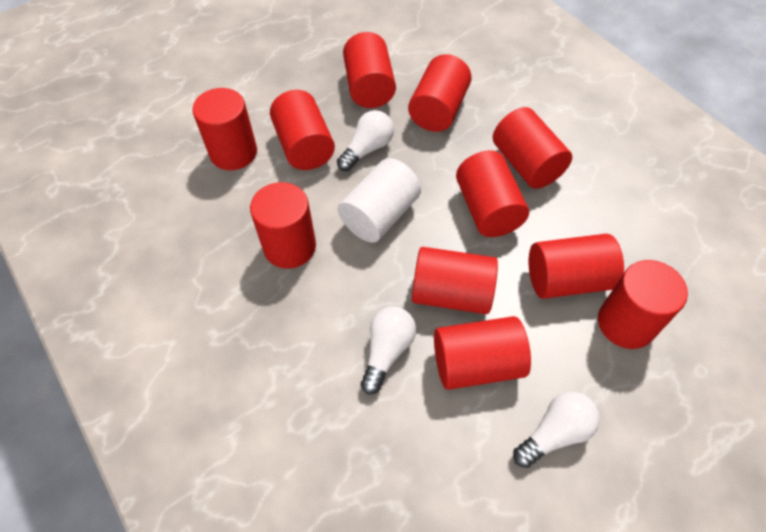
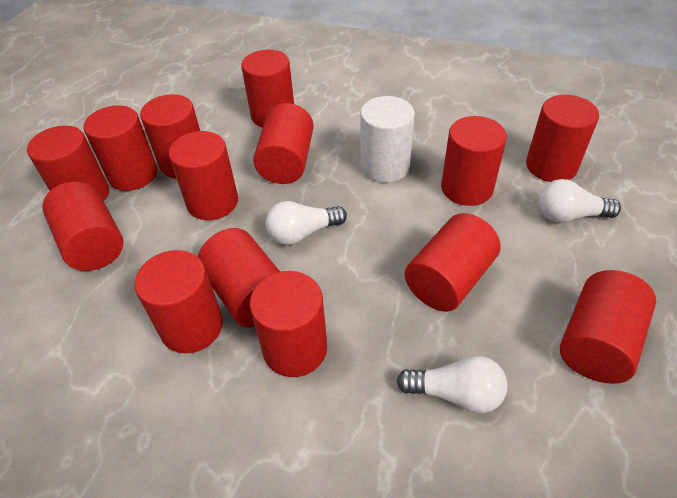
red cylinder: [192,88,257,170] [250,182,316,269] [270,90,335,170] [343,32,396,108] [408,54,472,132] [412,247,498,314] [434,316,531,390] [456,150,529,237] [493,107,572,189] [529,234,624,299] [598,260,688,349] = 11 -> [27,126,109,201] [42,181,123,271] [83,105,157,191] [135,250,223,354] [140,94,200,179] [169,131,238,220] [198,228,280,328] [241,50,294,128] [250,271,327,377] [253,103,314,184] [405,213,501,312] [441,116,507,206] [526,95,599,182] [559,270,656,384] = 14

